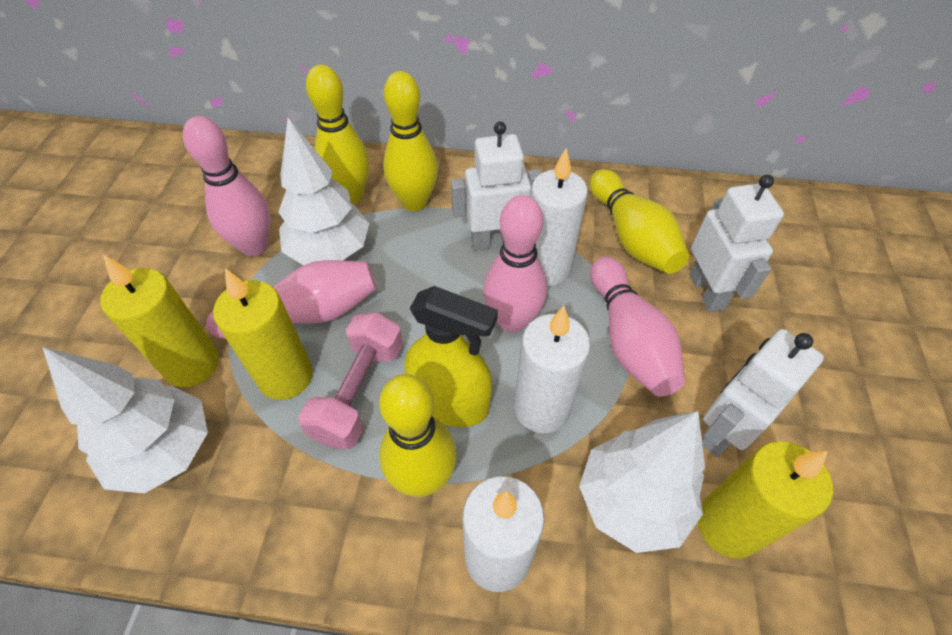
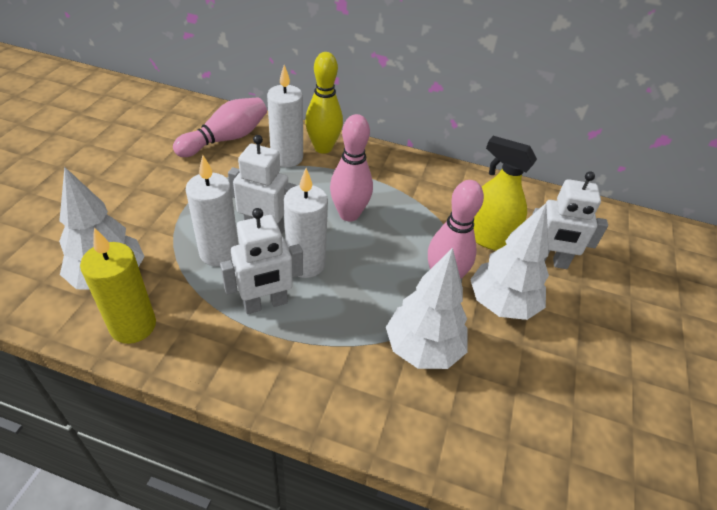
pink bowling pin: [183,116,271,256] [207,260,376,339] [483,195,547,333] [590,256,685,397] = 4 -> [173,97,267,157] [330,114,373,222] [428,180,484,279] = 3
pink dumbbell: [298,312,403,450] = 1 -> none = 0
yellow bowling pin: [306,65,370,204] [379,374,457,497] [383,71,438,211] [590,169,689,274] = 4 -> [305,52,343,154] = 1
yellow candle: [100,255,219,387] [213,268,313,400] [698,441,833,559] = 3 -> [80,228,156,344] = 1

